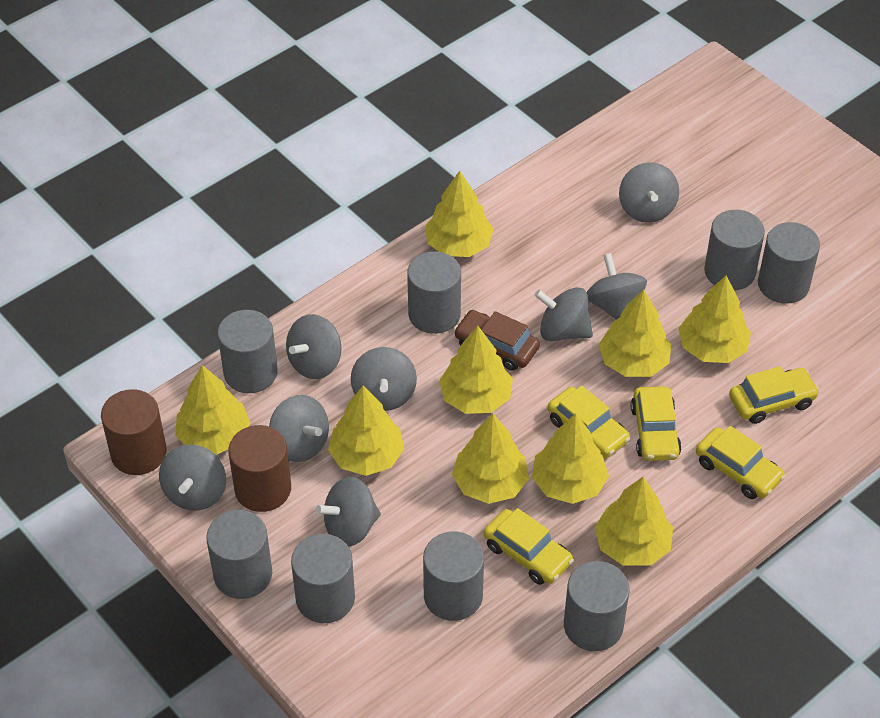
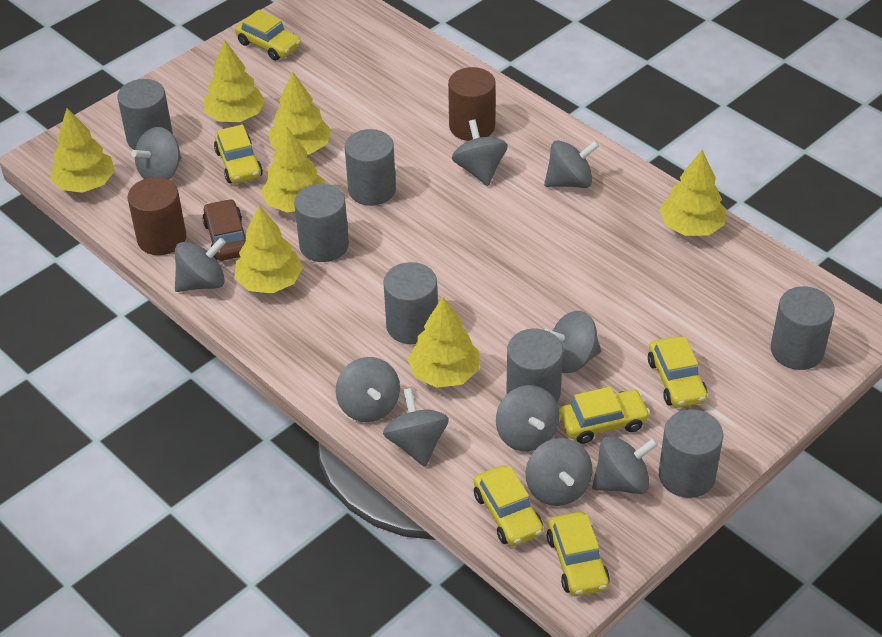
grey cylinder: [206,510,272,599] [218,310,278,393] [291,534,355,623] [407,252,461,334] [423,531,484,621] [564,561,630,651] [704,210,765,290] [758,222,820,304] = 8 -> [117,79,173,150] [294,183,349,262] [345,129,396,206] [383,262,438,344] [506,329,563,403] [659,409,723,498] [771,286,835,370] = 7
grey spinning top: [159,445,226,511] [269,395,329,462] [286,314,342,379] [315,477,381,547] [351,347,417,411] [534,287,593,341] [586,253,647,320] [619,162,679,223] = 8 -> [131,127,182,180] [175,238,226,292] [336,357,400,422] [383,388,449,467] [452,120,508,186] [496,385,560,451] [525,438,593,506] [544,140,599,188] [544,311,601,373] [592,436,658,494] = 10
yellow car: [484,508,574,585] [548,386,630,458] [631,386,682,461] [696,426,785,499] [729,366,819,424] = 5 -> [214,125,263,184] [235,9,301,61] [474,465,544,546] [547,512,610,596] [559,387,650,444] [648,336,707,408] = 6
yellow tree: [175,365,250,455] [328,386,404,476] [425,171,494,257] [439,326,513,414] [452,414,529,504] [532,413,609,504] [594,477,673,566] [599,289,671,377] [678,276,751,363] = 9 -> [50,108,115,193] [204,40,265,122] [235,206,303,293] [261,127,326,213] [268,72,331,154] [407,297,479,388] [659,150,726,236] = 7

